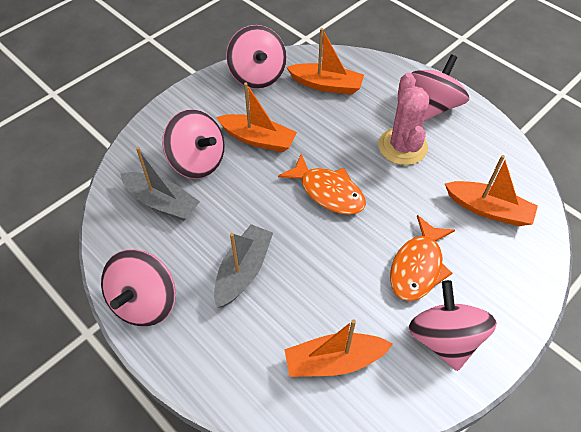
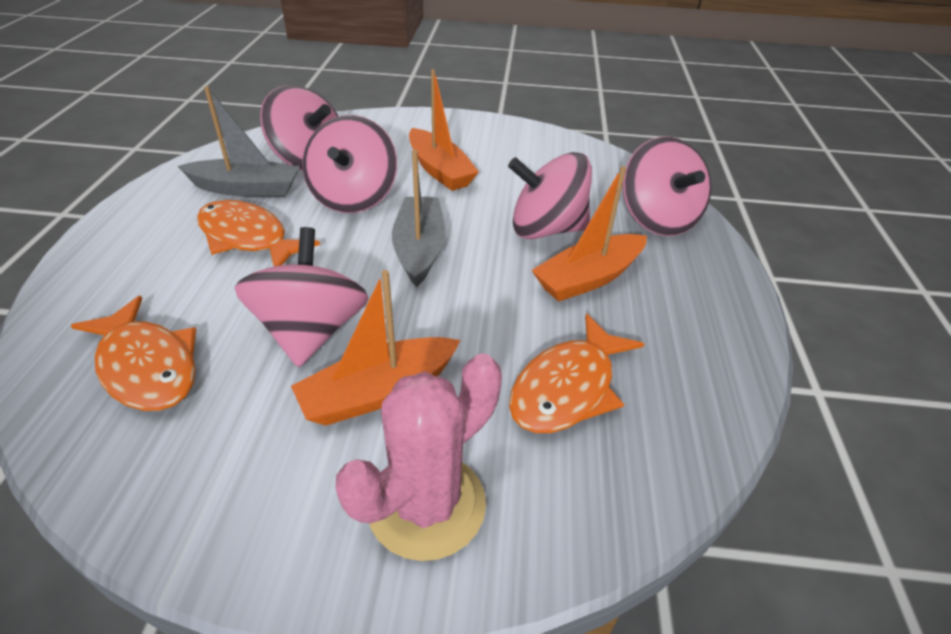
orange boat: [216,82,297,152] [284,320,393,377] [286,28,364,95] [445,155,538,226] = 4 -> [291,270,461,426] [409,69,479,191] [531,166,647,302] = 3
orange fish: [278,154,366,215] [390,215,455,301] = 2 -> [70,296,196,411] [197,200,320,266] [509,314,644,433] = 3

